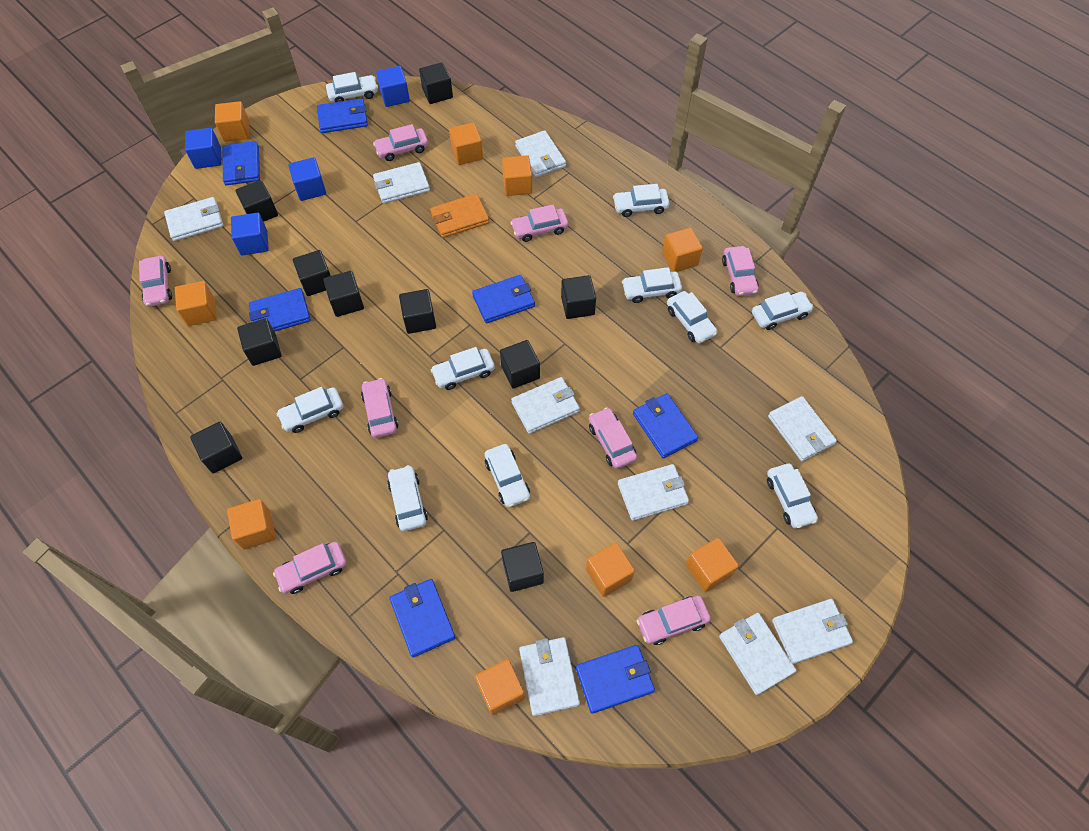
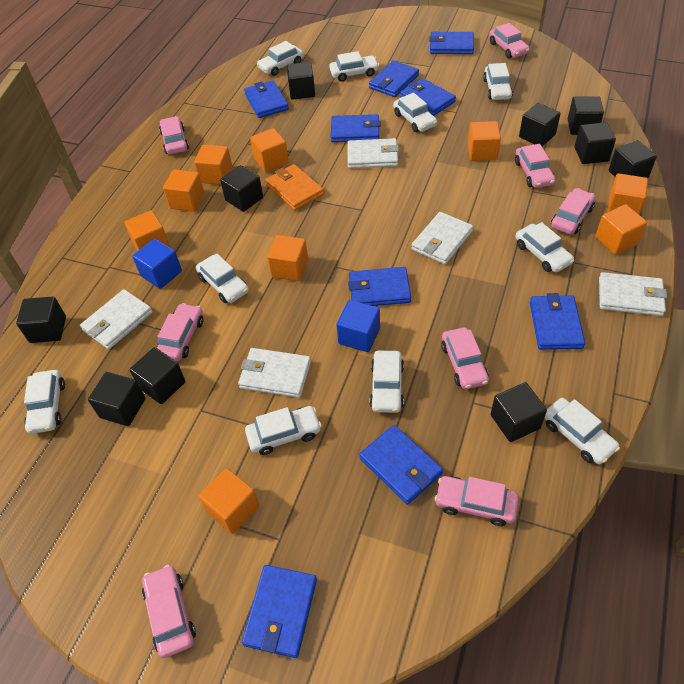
blue cube: [185,128,221,169] [231,213,269,256] [288,157,326,201] [376,66,410,107] = 4 -> [132,238,182,289] [336,300,380,352] = 2
blue wallet: [223,141,260,185] [249,288,311,332] [317,98,368,133] [389,579,456,658] [472,275,535,323] [576,645,655,714] [633,393,698,458] = 7 -> [242,565,317,658] [244,81,289,118] [331,114,380,142] [348,267,411,306] [359,425,443,505] [369,61,419,97] [400,78,456,116] [429,32,474,54] [530,293,585,350] = 9
white wallet: [164,197,223,241] [373,162,430,204] [511,377,580,434] [515,130,566,177] [519,637,580,716] [618,464,689,521] [719,613,797,695] [768,396,837,461] [772,599,853,664] = 9 -> [80,289,153,349] [238,348,311,398] [347,138,399,168] [411,212,473,264] [599,272,667,316] = 5

